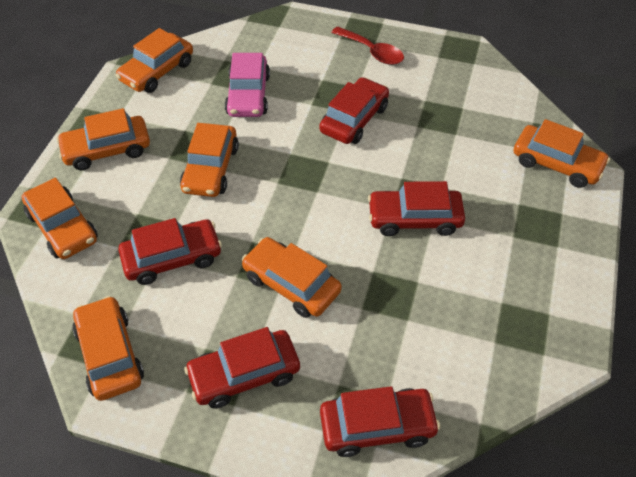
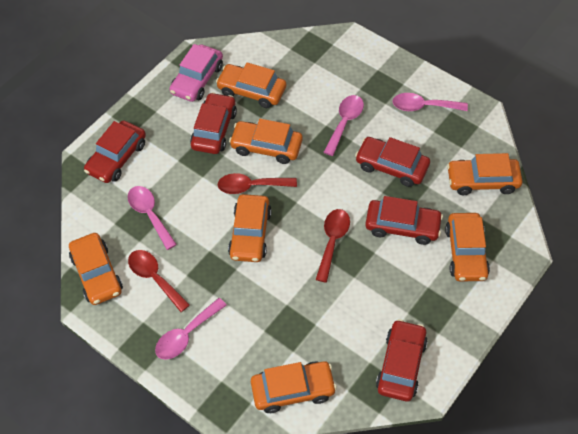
pink spoon: none = 0 -> [128,186,177,250] [155,298,227,360] [323,95,364,156] [392,93,468,111] = 4
red spoon: [331,26,404,65] = 1 -> [128,250,190,312] [217,173,297,194] [316,209,350,282] = 3

